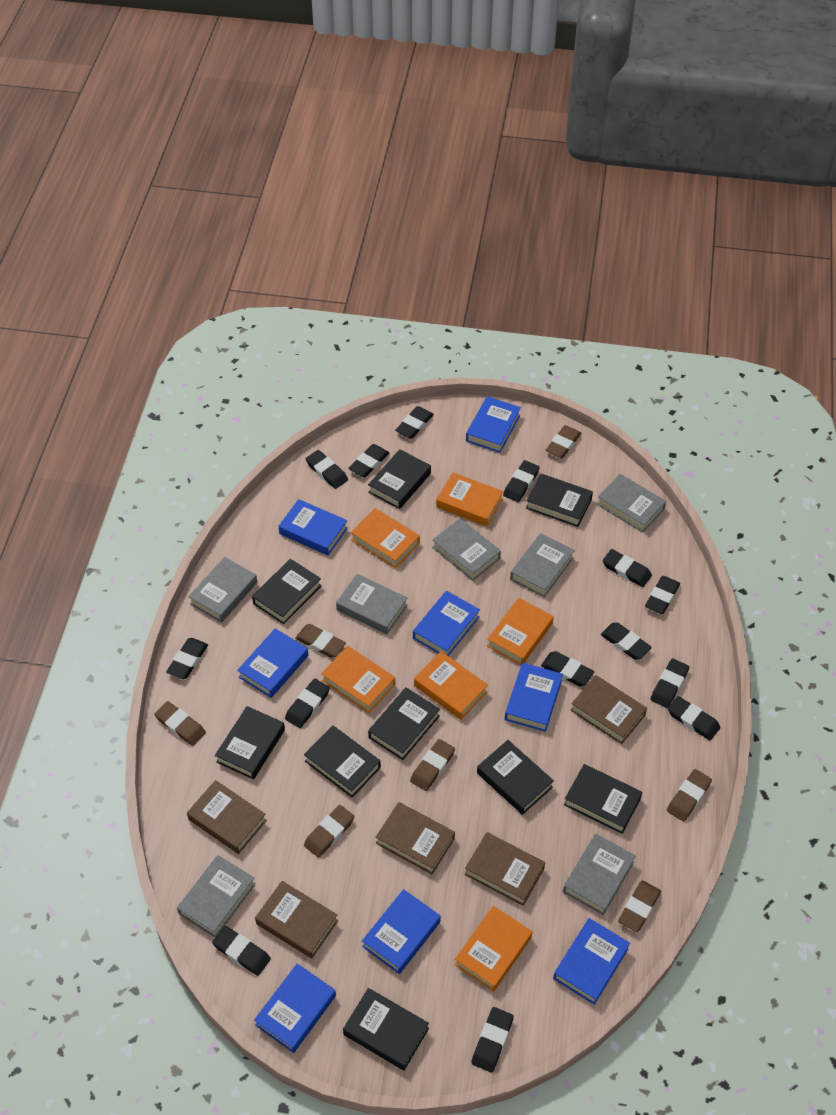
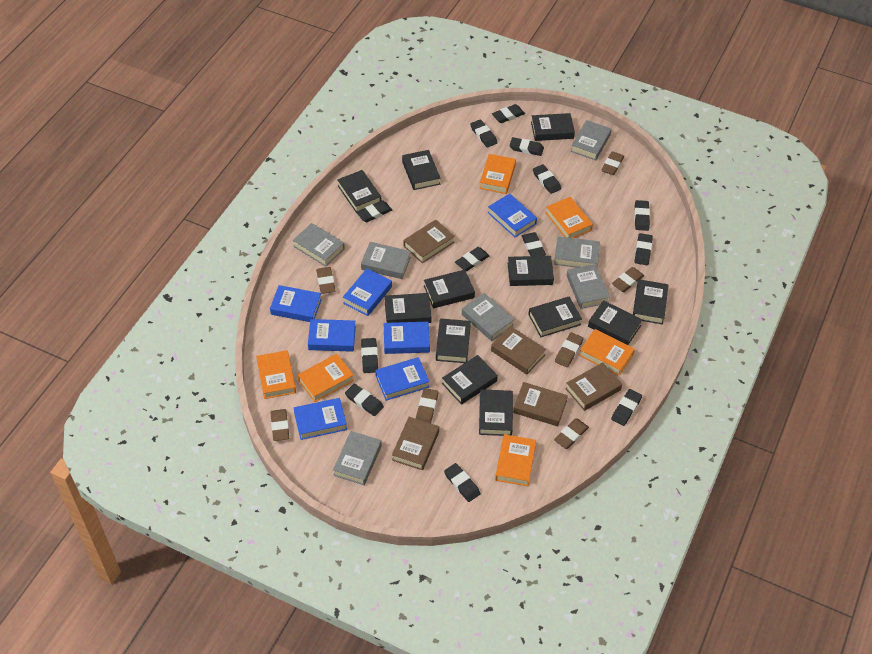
black book: [215,706,285,779] [252,559,321,624] [304,725,381,798] [343,988,429,1070] [368,449,431,509] [368,688,440,760] [477,740,554,815] [526,474,593,527] [564,764,642,834] = 9 -> [337,170,381,212] [385,293,432,323] [402,150,441,190] [424,270,475,308] [436,318,471,363] [442,355,498,405] [479,389,513,436] [507,256,554,286] [528,296,582,337] [531,113,575,141] [588,300,642,345] [633,279,669,324] = 12
black eraser: [166,638,208,679] [212,926,271,976] [285,678,330,728] [306,450,348,489] [348,444,389,477] [395,406,434,439] [471,1007,514,1072] [503,460,540,502] [541,651,594,686] [601,622,652,660] [602,549,652,587] [645,576,680,614] [650,658,689,708] [668,696,720,740] = 14 -> [345,384,384,416] [356,200,392,222] [361,338,378,373] [444,463,480,502] [455,247,490,271] [470,119,497,148] [492,104,525,123] [510,137,544,156] [522,232,546,256] [533,164,561,194] [611,389,642,426] [634,200,650,231] [635,233,653,265] = 13
blue book: [237,628,308,698] [254,964,336,1053] [279,499,348,555] [362,889,441,974] [413,591,480,656] [466,396,521,453] [505,663,563,732] [553,918,630,1005] = 8 -> [270,285,322,322] [294,398,347,440] [308,319,356,352] [343,268,392,316] [375,357,430,401] [384,322,430,354] [488,194,537,237] = 7

